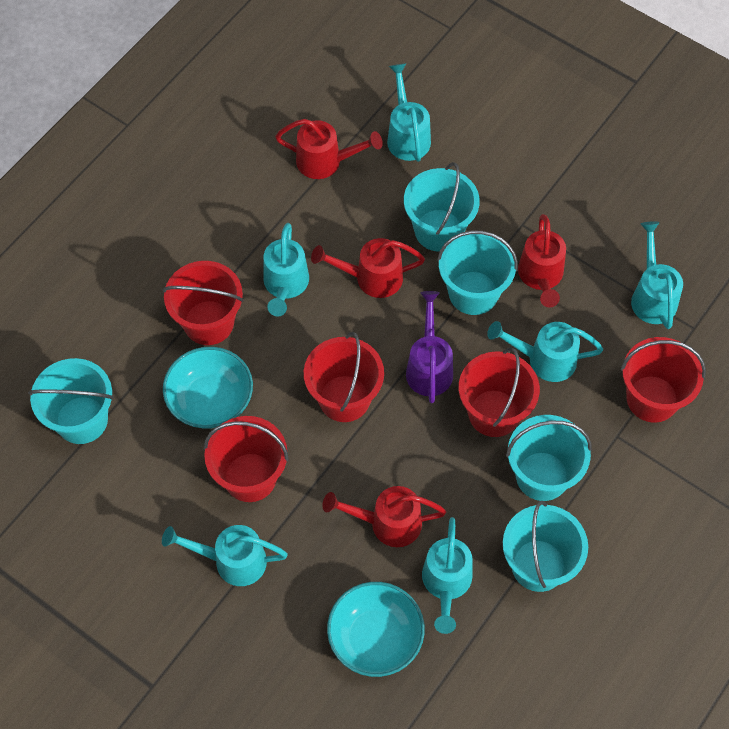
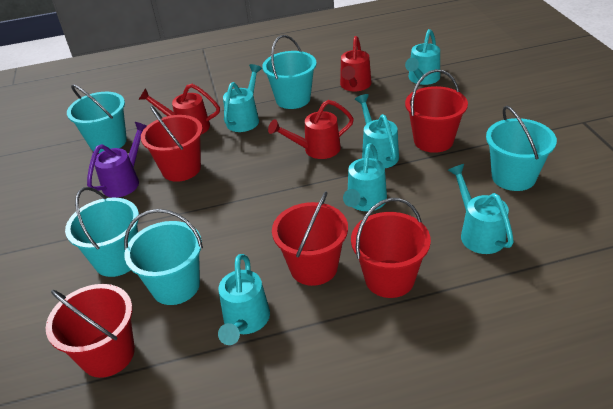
red watering can: [275,119,383,179] [311,238,425,298] [322,486,446,547] [518,214,566,308] = 4 -> [138,84,220,134] [268,100,354,159] [340,36,371,91] = 3
turquoise bowl: [163,347,253,429] [327,582,425,677] = 2 -> none = 0

